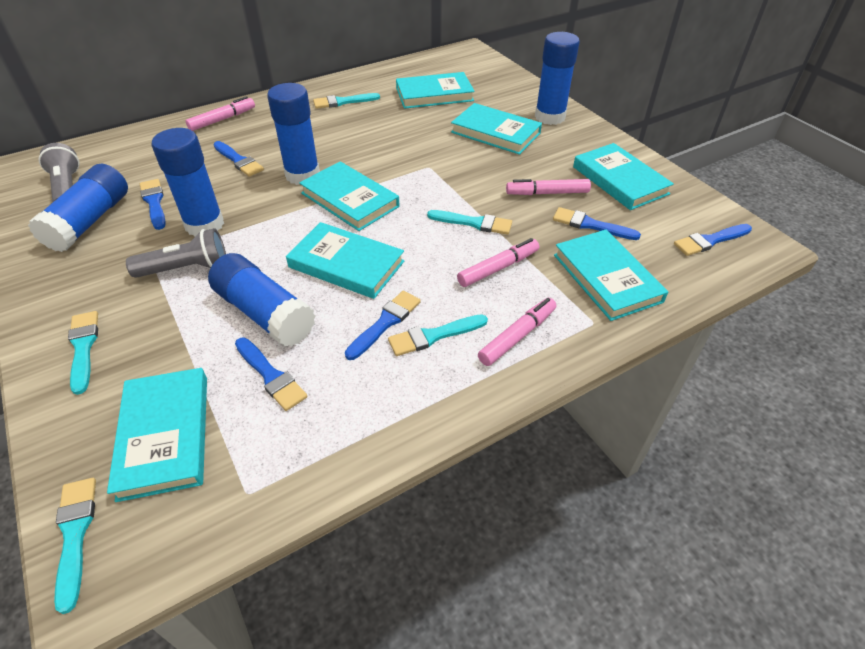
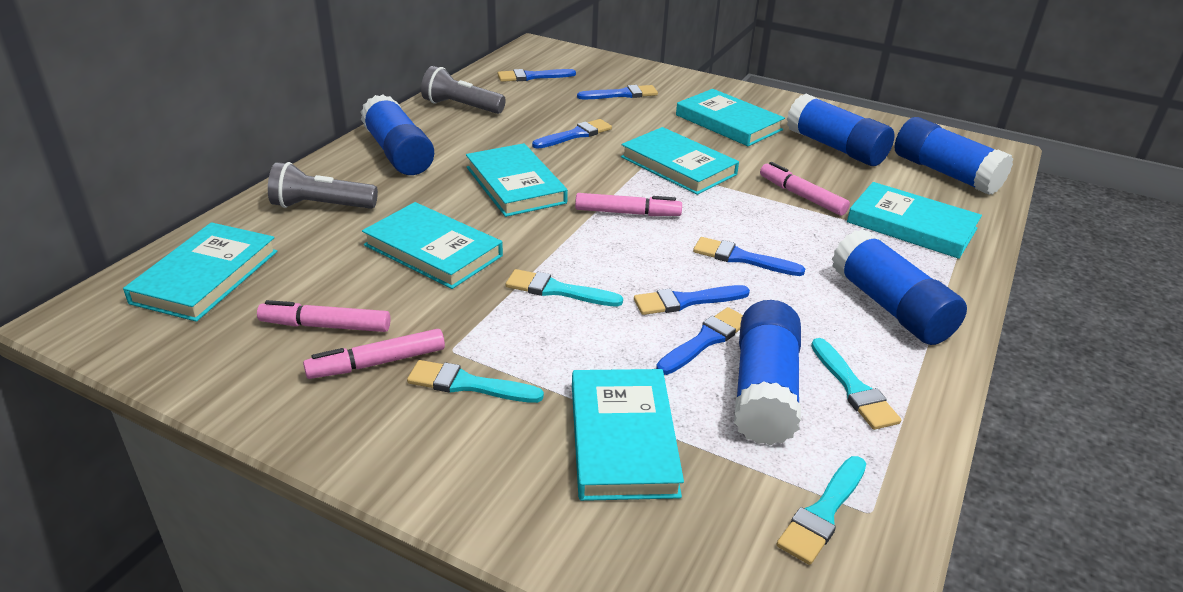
turquoise brush: [54,478,96,614] [68,311,98,395] [313,93,380,109] [388,314,488,356] [427,210,512,235] = 5 -> [407,360,544,403] [506,269,623,307] [777,456,866,565] [811,338,901,430] = 4

